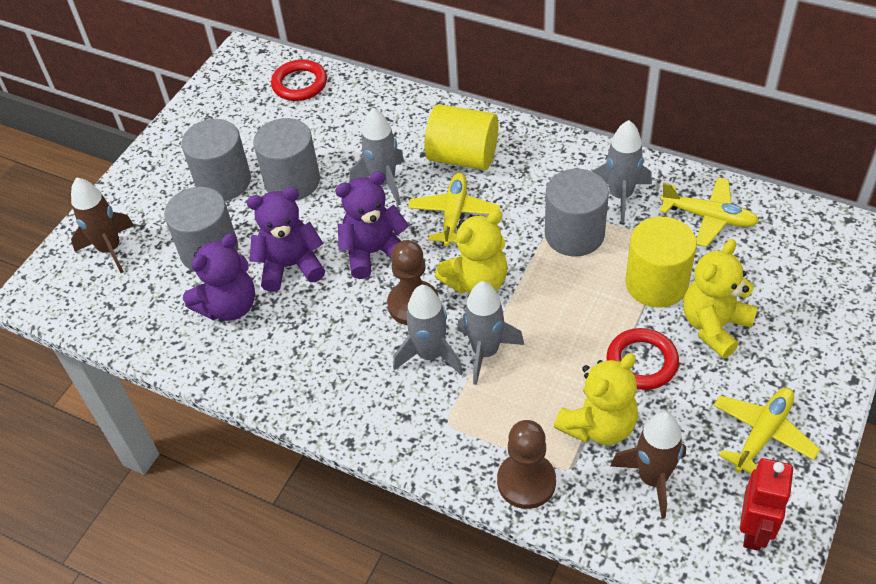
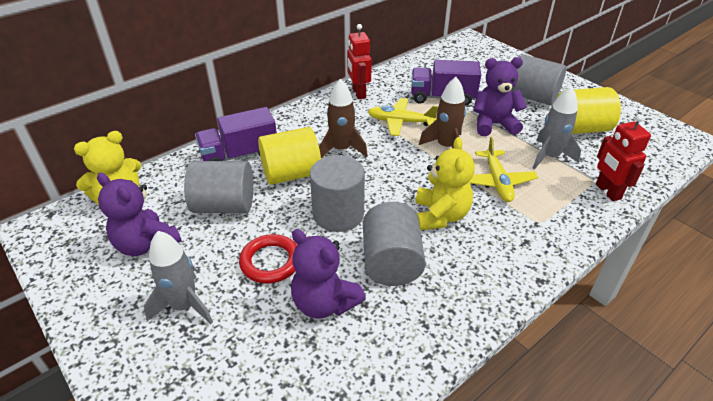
brown pawn: [387,240,439,325] [497,420,556,509] = 2 -> none = 0
grey rocket: [350,108,404,205] [393,285,463,375] [457,281,524,385] [592,120,652,223] = 4 -> [144,231,213,324] [533,86,581,170] = 2
purple truck: none = 0 -> [195,107,277,161] [411,60,481,106] = 2
red ring: [271,59,327,101] [607,328,679,390] = 2 -> [239,234,297,284] = 1
red robot: [740,458,794,551] = 1 -> [347,24,372,99] [596,115,651,201] = 2
yellow plane: [408,173,500,246] [660,177,759,247] [713,387,820,474] = 3 -> [368,98,439,136] [469,137,538,202] = 2
yellow teddy bear: [435,210,508,294] [554,353,638,445] [683,239,758,358] = 3 -> [74,131,141,205] [415,137,475,230] = 2

